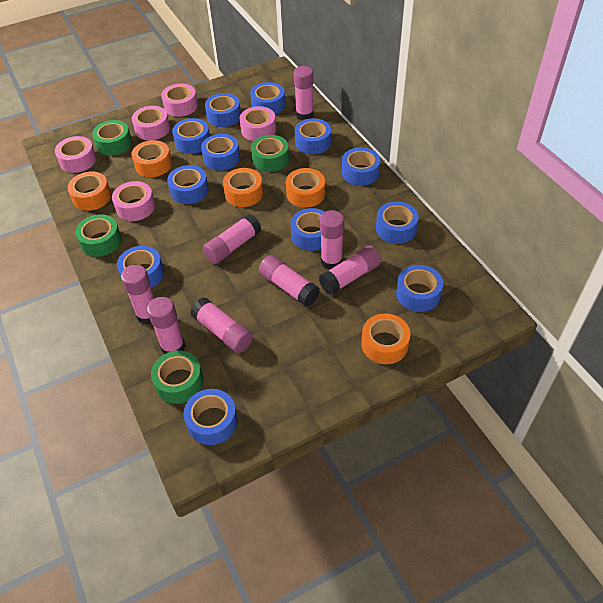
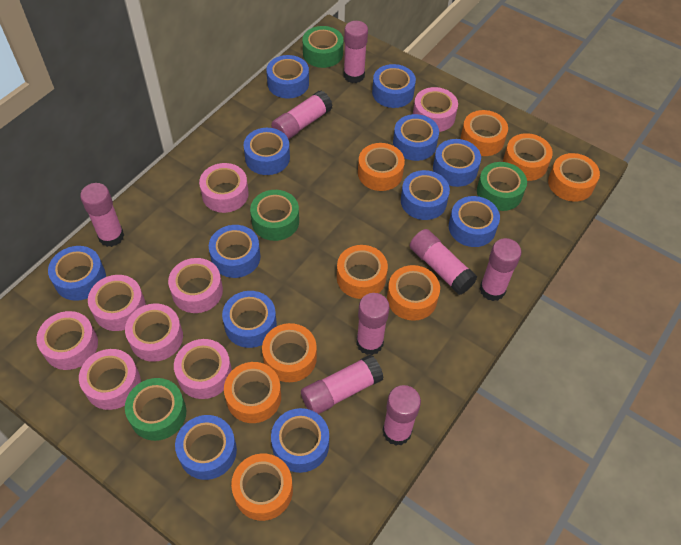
orange tape: [67,172,111,211] [132,140,172,177] [223,168,263,207] [286,168,325,208] [361,313,410,364] = 5 -> [224,362,281,423] [231,454,293,521] [262,323,317,382] [337,245,388,299] [358,143,405,191] [387,265,440,321] [461,110,508,156] [503,133,553,181] [548,153,600,202] = 9
pink tape: [55,136,97,173] [112,181,155,221] [132,106,170,140] [161,83,198,117] [240,106,276,141] = 5 -> [36,311,98,370] [79,349,141,410] [88,275,146,331] [125,303,183,362] [168,258,223,313] [174,339,232,399] [199,163,249,213] [413,87,458,132] = 8

